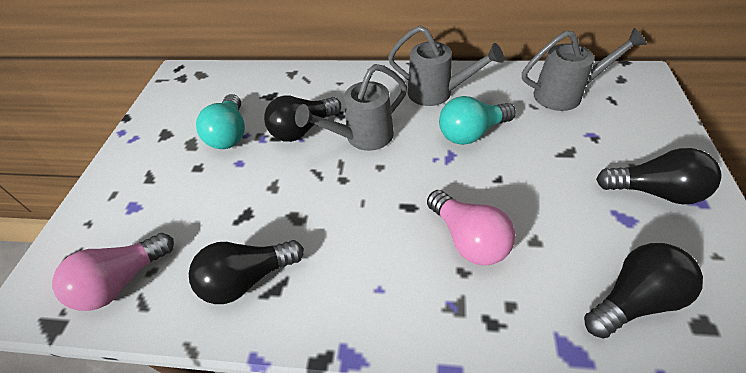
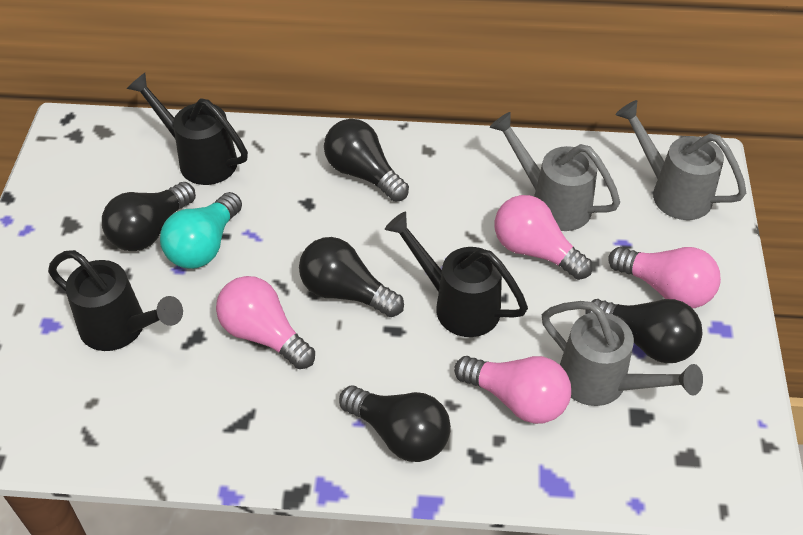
black light bulb: [189,240,304,304] [264,95,341,142] [584,243,703,338] [596,148,721,204] = 4 -> [102,182,196,251] [299,237,404,317] [324,119,409,202] [339,386,451,462] [586,299,702,363] = 5
black watering can: none = 0 -> [48,250,183,351] [127,73,248,185] [385,212,528,337] = 3
pink light bulb: [52,233,174,311] [427,190,515,265] = 2 -> [216,276,315,369] [454,356,571,424] [494,195,592,280] [608,247,721,308] = 4
turquoise light bulb: [196,94,245,149] [439,96,516,145] = 2 -> [160,192,242,269] = 1

